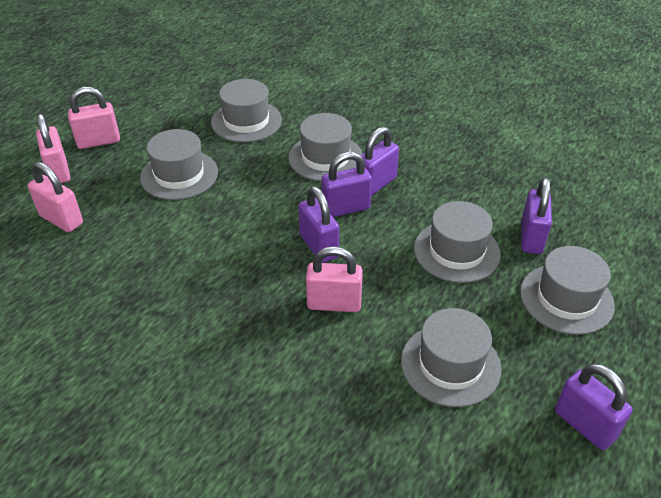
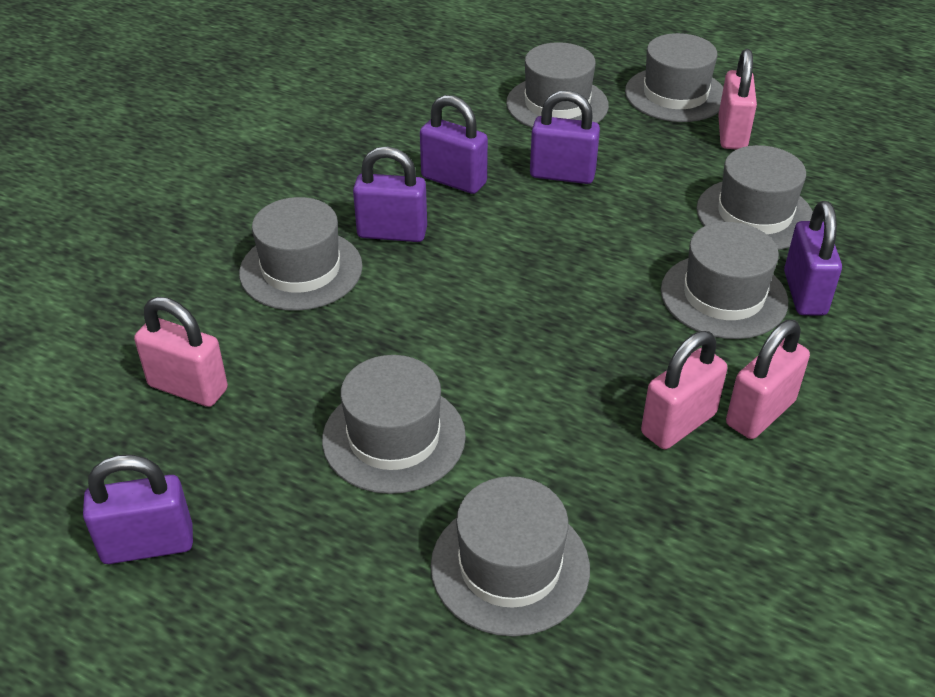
grey hat: [140,129,218,200] [211,79,282,142] [288,113,363,181] [401,308,501,407] [414,201,501,283] [520,246,615,335] = 6 -> [239,197,363,311] [322,355,466,494] [430,476,590,636] [506,42,609,128] [625,33,723,122] [661,222,788,339] [696,145,813,250] = 7

